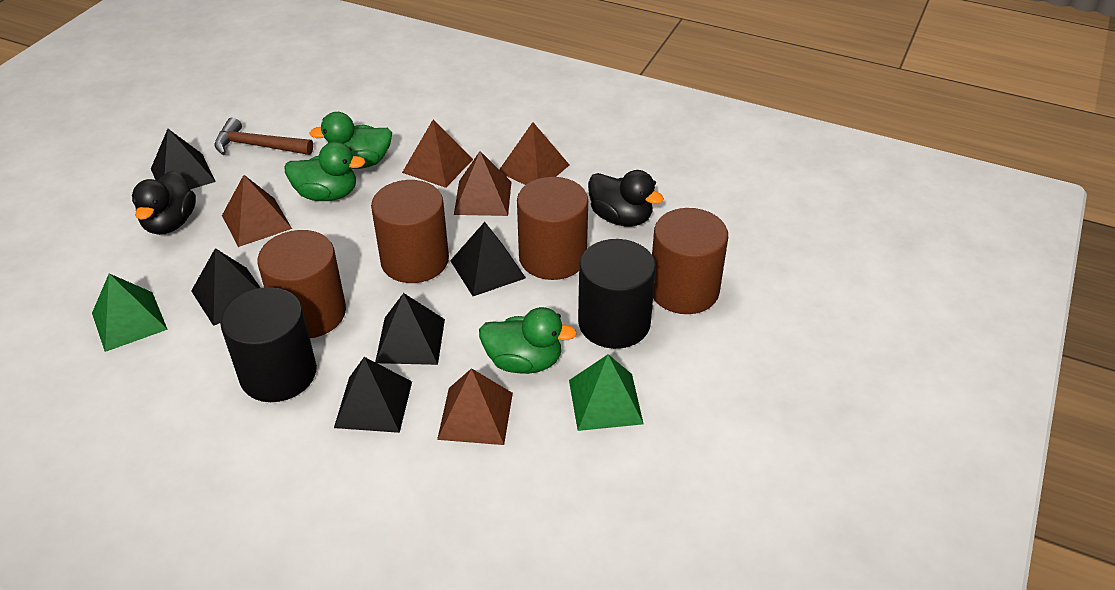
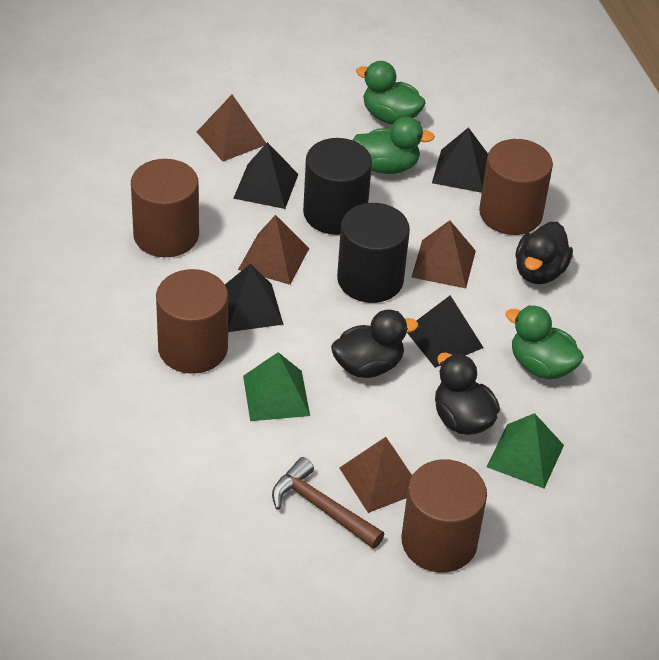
black duck: [132,171,196,235] [588,170,664,227] = 2 -> [331,309,418,378] [435,353,500,435] [515,222,573,284] = 3
black pyramid: [151,129,216,189] [191,248,261,326] [334,357,412,433] [375,293,445,365] [450,222,526,296] = 5 -> [225,264,284,332] [233,142,299,209] [407,295,484,368] [432,127,488,193] = 4
brown pyramid: [222,175,292,247] [402,120,473,188] [437,368,513,445] [454,151,511,216] [499,122,569,185] = 5 -> [197,95,266,162] [238,215,309,285] [339,437,412,513] [412,220,476,288] = 4

